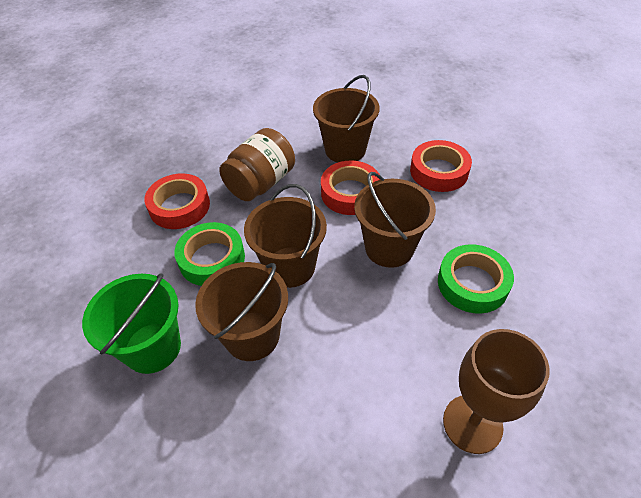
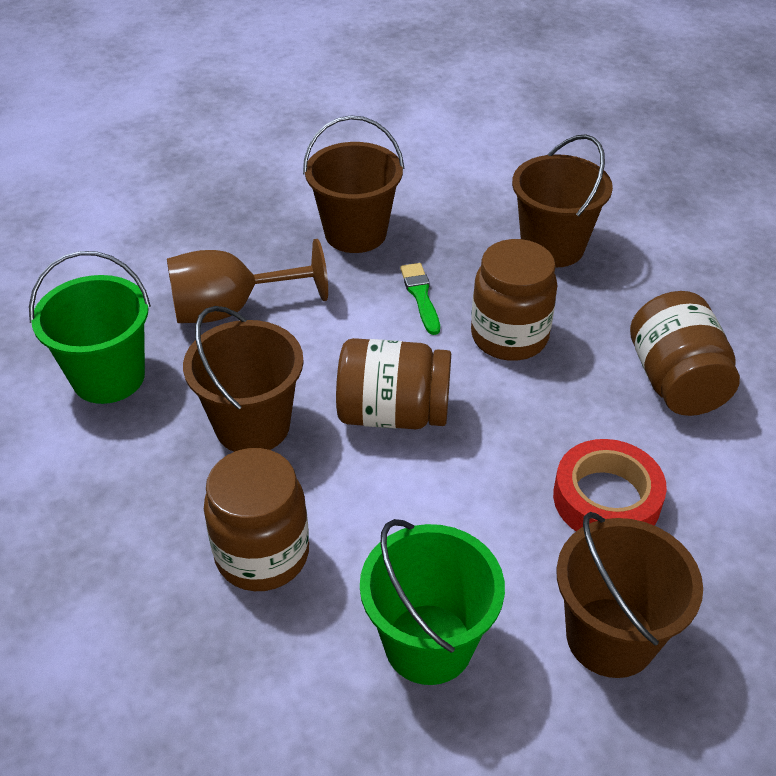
brown jar: [219,128,295,201] = 1 -> [204,448,309,591] [336,338,451,429] [471,239,557,361] [630,291,740,416] = 4
green brush: none = 0 -> [400,263,440,335] = 1
green bucket: [82,273,181,374] = 1 -> [29,251,151,404] [360,519,505,685] = 2
green tape: [174,222,245,286] [438,244,514,314] = 2 -> none = 0
red tape: [144,173,210,229] [321,161,380,215] [410,140,472,192] = 3 -> [553,439,667,531] = 1

